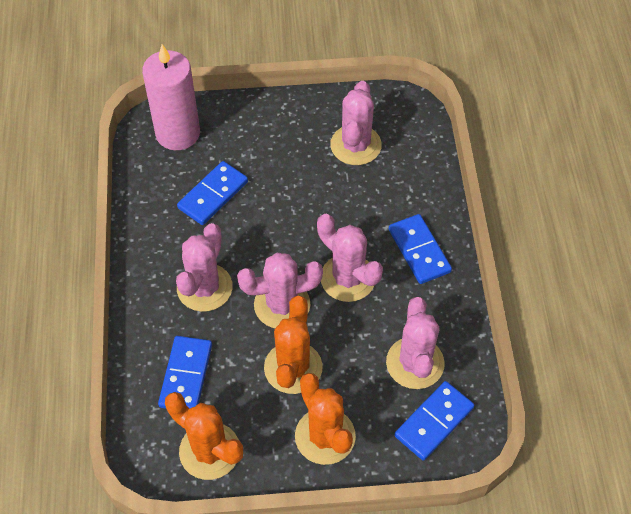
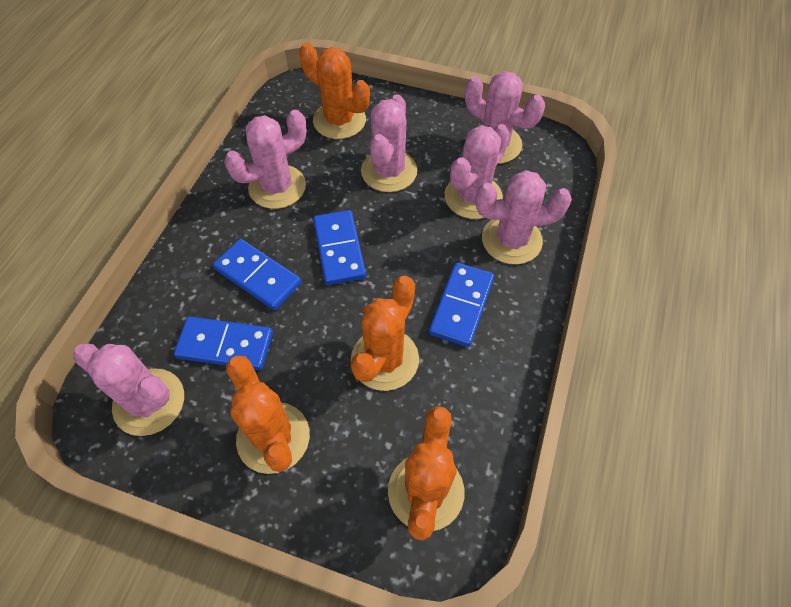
orange cactus: [165,392,243,480] [264,296,322,394] [295,373,356,465] = 3 -> [226,355,310,474] [299,43,370,139] [351,276,419,391] [388,406,464,540] = 4
pink cactus: [176,223,233,312] [237,253,323,328] [317,214,383,302] [330,81,382,165] [386,297,445,389] = 5 -> [73,343,184,436] [224,109,307,209] [361,94,417,192] [445,124,510,219] [465,71,545,164] [475,170,572,265] = 6
pink candle: [142,44,200,150] = 1 -> none = 0

